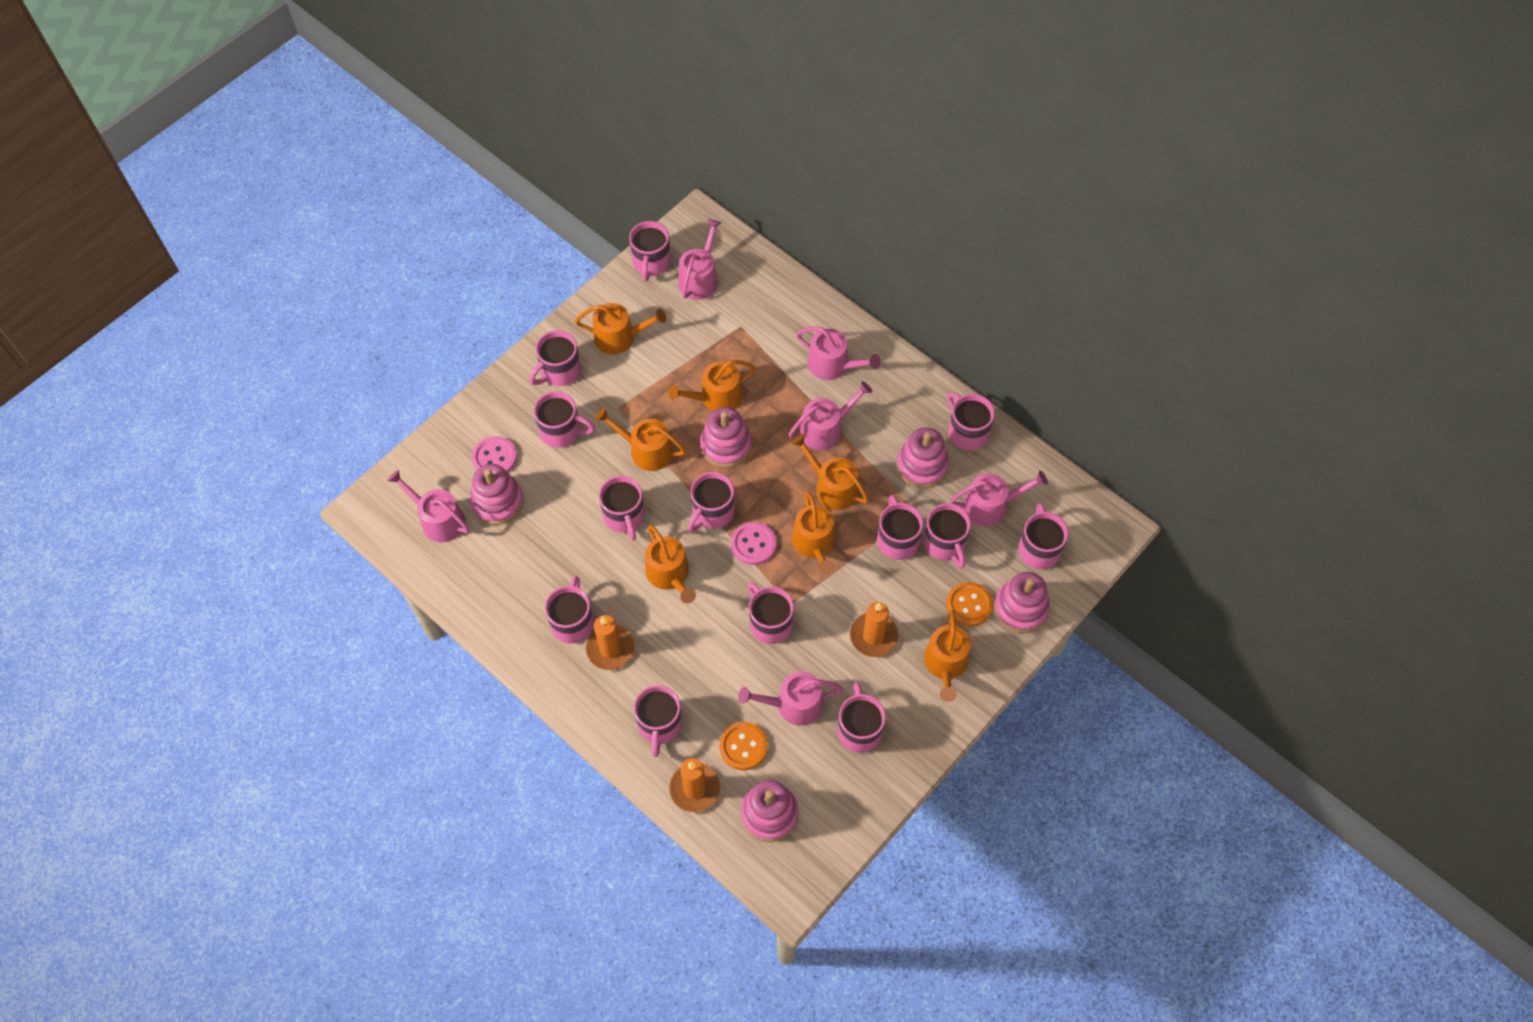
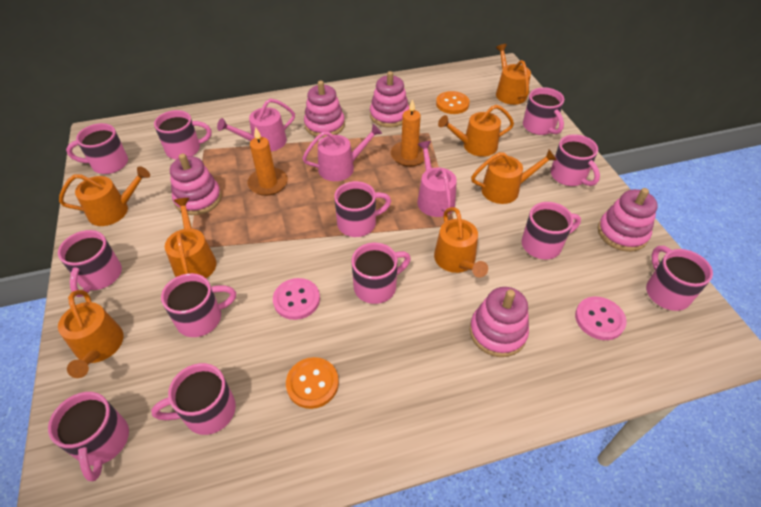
orange candle: [586,615,635,670] [669,758,720,812] [850,602,898,657] = 3 -> [247,127,288,196] [391,99,429,167] = 2
pink mug: [529,330,581,386] [534,391,595,448] [545,576,594,644] [599,476,645,541] [629,221,671,281] [634,685,682,757] [688,472,735,532] [747,582,794,644] [838,682,886,753] [877,495,924,560] [923,503,971,569] [947,392,995,450] [1018,503,1069,569] = 13 -> [48,392,129,481] [58,230,122,297] [66,123,128,174] [151,363,236,435] [154,110,211,160] [161,273,236,337] [334,181,391,237] [351,243,411,304] [522,202,581,259] [523,87,564,135] [551,134,600,186] [646,246,713,311] = 12
pink watering can: [387,470,469,542] [678,219,721,300] [738,671,842,726] [789,381,873,450] [796,326,881,380] [950,471,1048,526] = 6 -> [217,98,295,151] [302,124,382,181] [417,141,457,217] = 3

